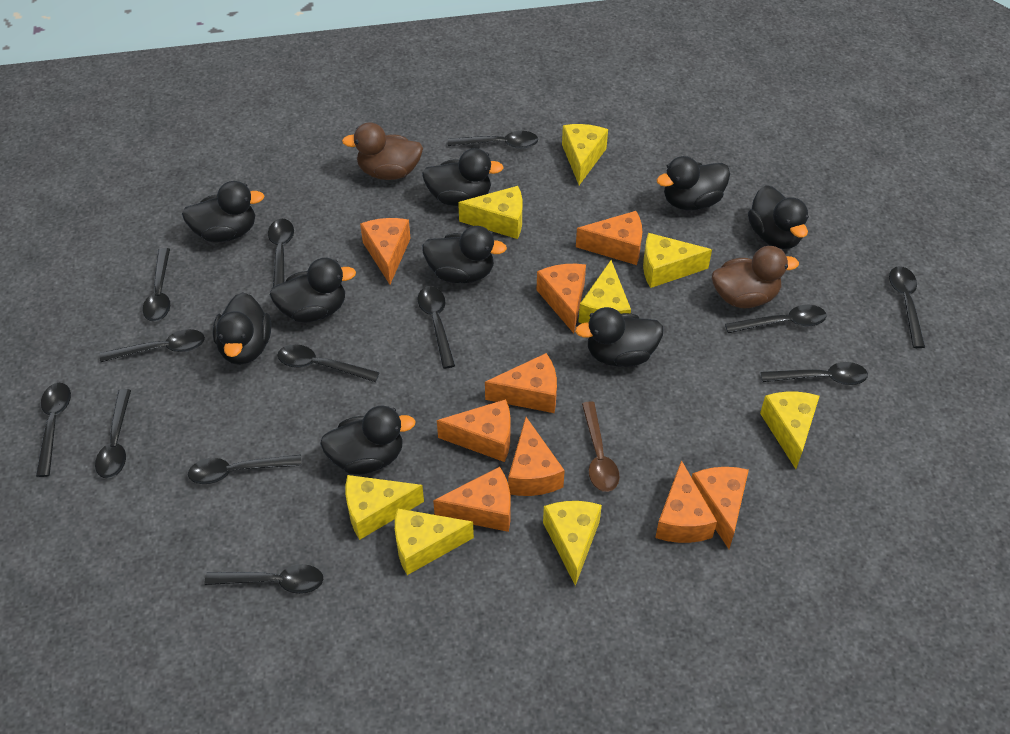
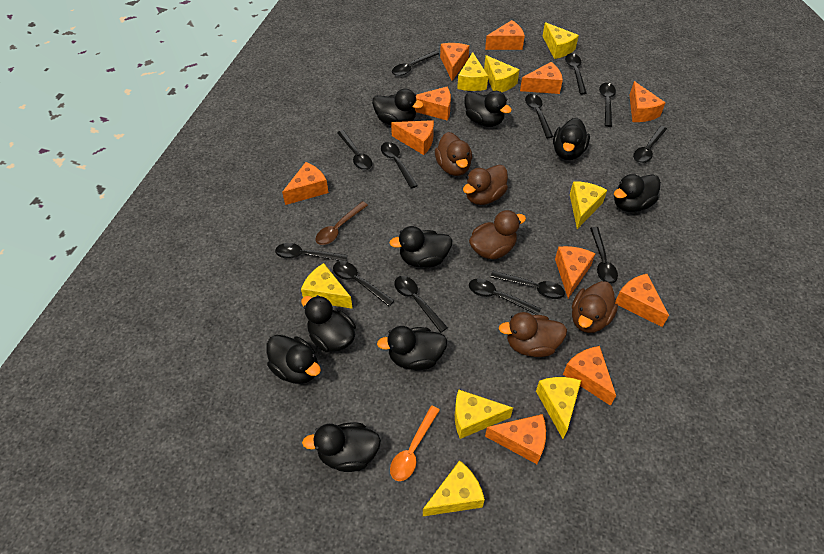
brown duck: [342,122,423,180] [712,246,799,308] = 2 -> [435,132,472,176] [463,165,508,205] [469,210,526,260] [499,312,567,357] [572,281,618,333] = 5
orange cheese: [360,218,411,284] [433,467,511,532] [437,399,511,462] [485,353,557,413] [508,417,565,496] [537,264,586,333] [576,211,642,265] [655,460,717,543] [692,467,749,549] = 9 -> [282,162,329,205] [391,120,434,155] [415,87,451,121] [440,43,469,81] [485,20,525,50] [485,414,546,464] [520,62,563,94] [555,246,596,298] [563,346,616,406] [615,274,669,327] [630,81,665,122] = 11
orange spoon: none = 0 -> [390,405,440,481] = 1

